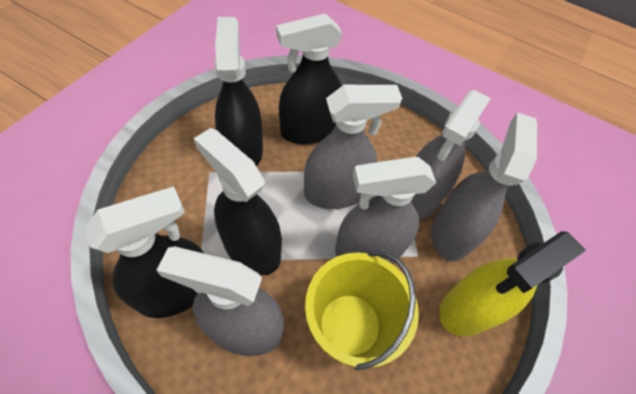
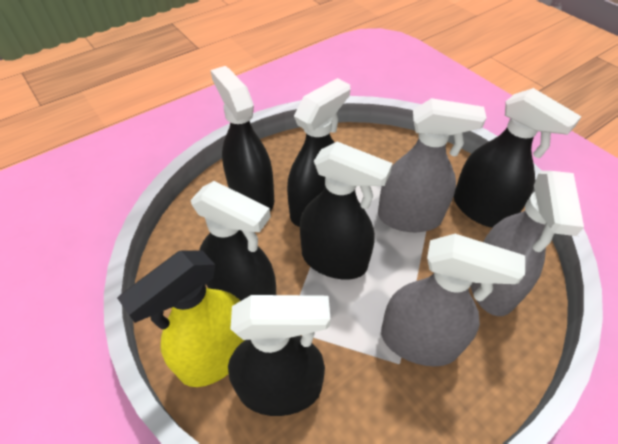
black spray bottle: [85,186,204,318] [194,128,282,275] [215,17,263,166] [276,13,343,144] = 4 -> [191,181,276,301] [210,66,274,211] [228,295,330,416] [287,78,350,227] [300,142,393,280] [454,88,582,228] = 6
grey spray bottle: [156,246,284,356] [304,85,402,209] [335,157,436,264] [411,90,491,219] [432,112,537,262] = 5 -> [378,98,487,232] [381,234,525,366] [470,171,584,316] = 3
yellow bucket: [305,251,419,370] = 1 -> none = 0

